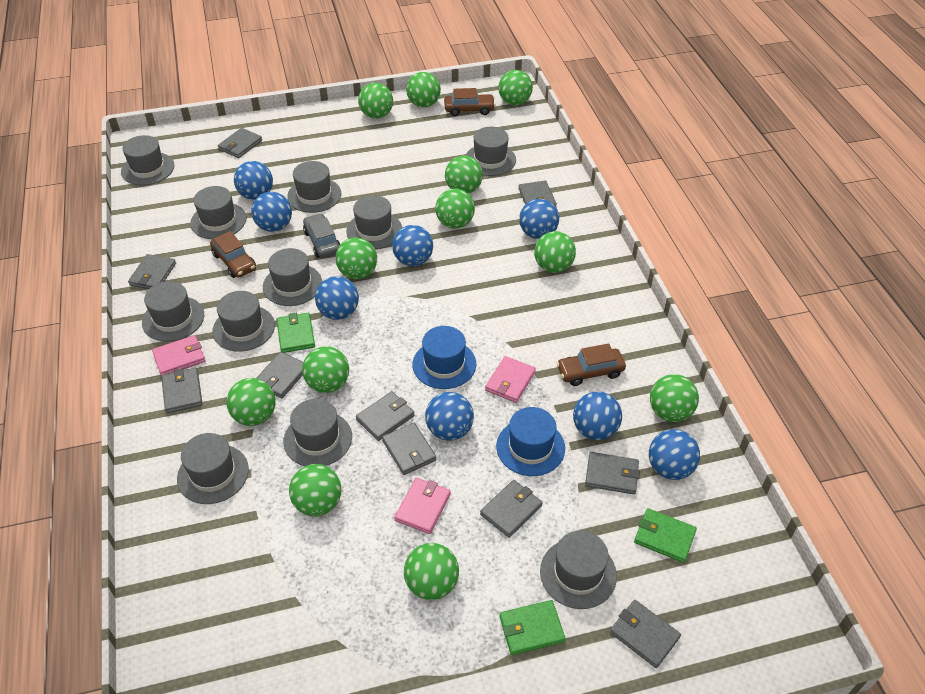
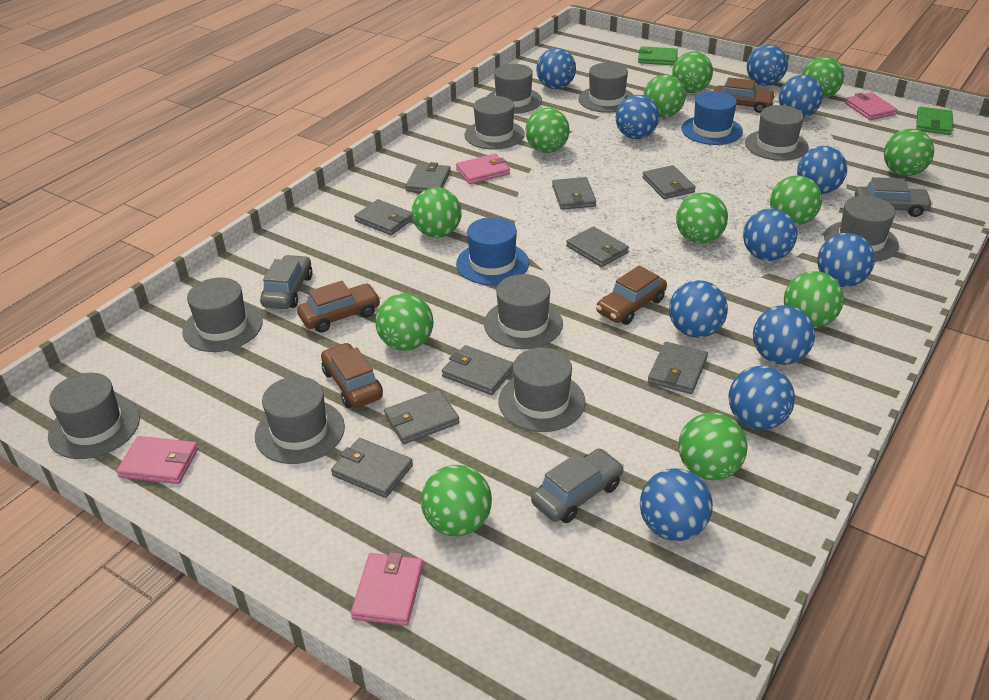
blue ball: [234,161,273,200] [251,192,292,232] [315,276,359,320] [392,225,433,266] [425,392,474,441] [519,199,559,239] [573,391,622,440] [649,429,700,480] = 8 -> [536,48,576,89] [616,95,659,139] [640,469,713,541] [669,280,728,338] [728,366,795,430] [743,208,797,261] [747,44,788,86] [753,305,815,365] [779,75,823,118] [797,146,847,194] [817,233,875,287] = 11
brown car: [210,231,256,278] [444,88,496,116] [557,343,626,386] = 3 -> [297,281,381,333] [321,343,383,408] [596,266,667,325] [714,77,776,113] = 4
green wallet: [276,313,315,353] [499,600,566,655] [634,508,697,563] = 3 -> [638,46,678,65] [916,107,953,135] = 2
grey car: [303,213,341,258] = 1 -> [260,255,313,309] [531,449,624,523] [855,177,933,217] = 3
grey hat: [121,135,174,185] [142,281,204,342] [177,433,249,504] [190,186,246,239] [212,291,275,352] [263,248,322,306] [283,399,352,466] [287,161,341,213] [346,195,402,249] [465,127,516,176] [540,531,617,609] = 11 -> [48,373,140,459] [182,278,263,352] [255,376,345,464] [464,96,525,150] [484,274,563,349] [487,64,542,114] [499,348,586,432] [578,63,634,113] [745,105,809,161] [824,196,899,262] = 10
grey wallet: [128,254,176,289] [161,368,203,413] [218,128,262,158] [257,352,303,398] [356,391,415,441] [382,423,437,475] [480,480,543,538] [518,180,557,207] [585,452,640,494] [610,600,681,668] = 10 -> [331,438,413,498] [354,199,413,235] [384,389,460,444] [406,162,451,193] [442,345,513,395] [552,177,597,210] [566,226,629,267] [642,165,696,199] [648,342,708,394] = 9
pink wallet: [152,335,205,375] [394,478,451,534] [485,356,536,403] = 3 -> [116,436,198,484] [351,552,423,626] [456,154,510,184] [845,92,897,120] = 4

